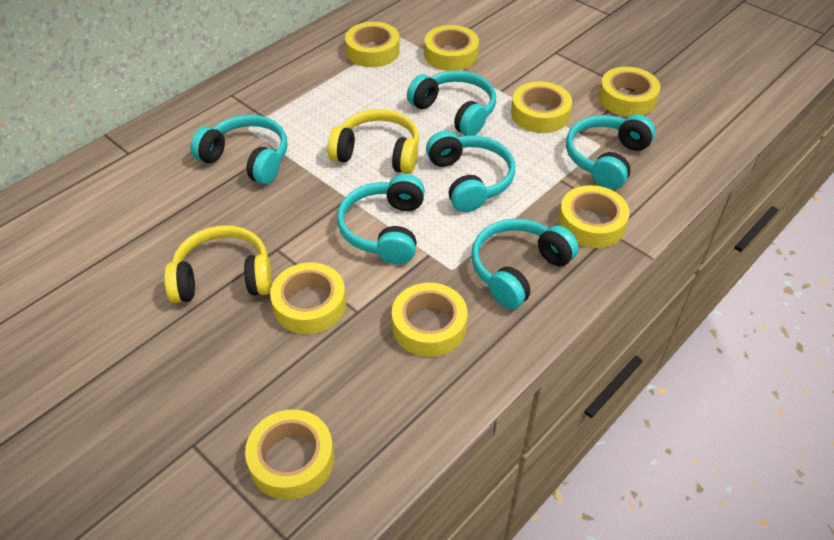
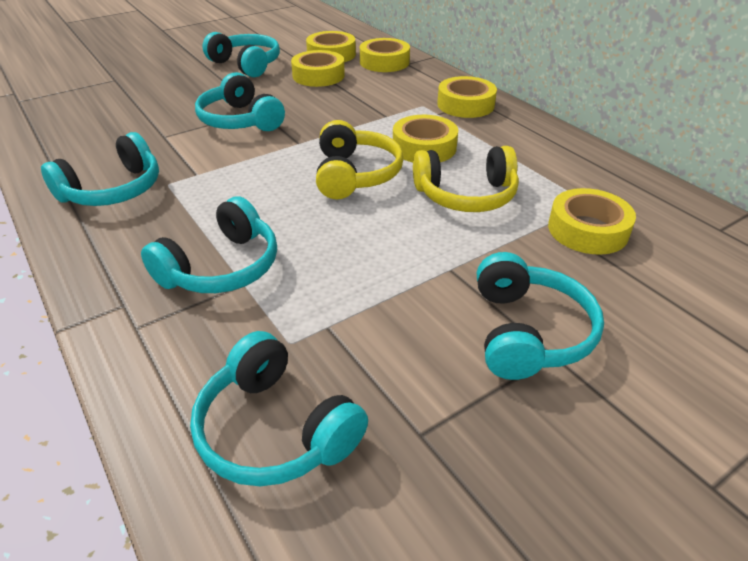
yellow tape: [245,409,334,500] [270,263,346,334] [345,22,400,67] [392,283,468,357] [424,25,479,71] [511,82,572,133] [558,185,630,248] [599,67,661,117] = 8 -> [291,50,345,87] [306,31,356,62] [360,38,410,72] [393,115,458,162] [437,76,497,118] [548,188,636,255] = 6

